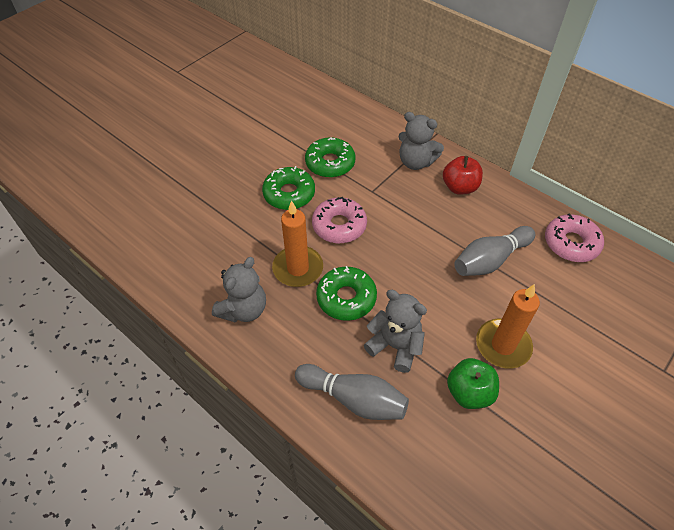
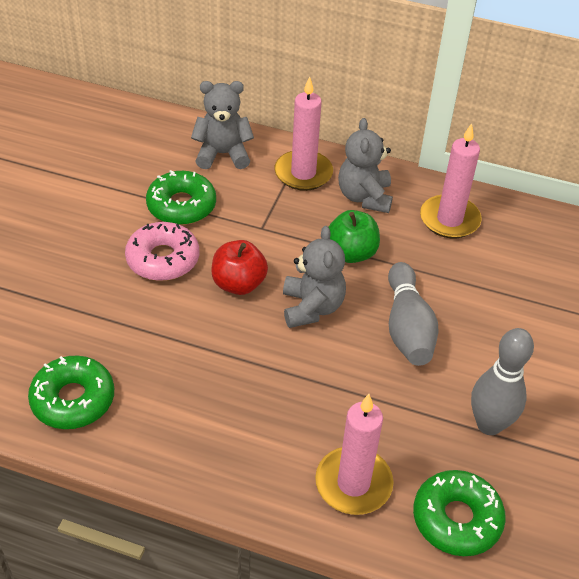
orange candle: [272,200,323,287] [476,284,540,369] = 2 -> none = 0
pink candle: none = 0 -> [274,76,333,191] [315,394,393,515] [420,123,482,238] = 3
pink donut: [312,197,367,243] [545,214,604,262] = 2 -> [125,222,199,281] = 1

